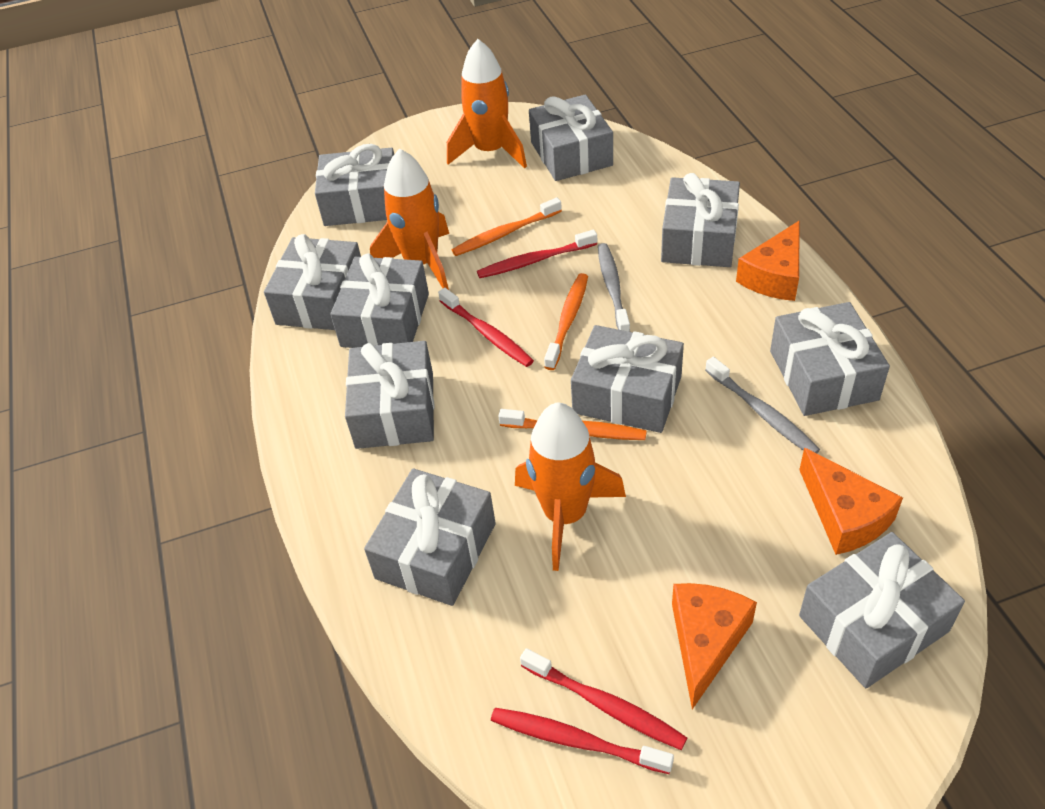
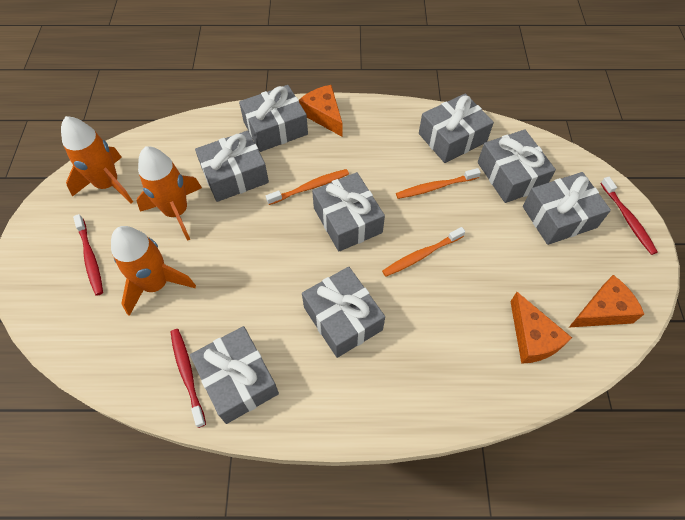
grey gift: [264,234,361,330] [315,144,394,226] [330,254,429,348] [345,341,434,449] [364,469,496,606] [529,95,613,181] [571,325,684,433] [661,173,740,267] [770,302,890,416] [799,532,965,688] = 10 -> [190,326,279,424] [195,131,269,202] [239,85,308,152] [302,267,385,358] [312,172,385,252] [419,93,494,163] [478,129,556,203] [523,172,611,245] = 8
grey toothbrush: [598,243,630,332] [705,357,820,453] = 2 -> none = 0
red toothbrush: [438,288,534,367] [477,230,597,278] [491,708,674,774] [520,648,687,750] = 4 -> [73,214,103,296] [171,329,206,428] [601,177,658,255] = 3

